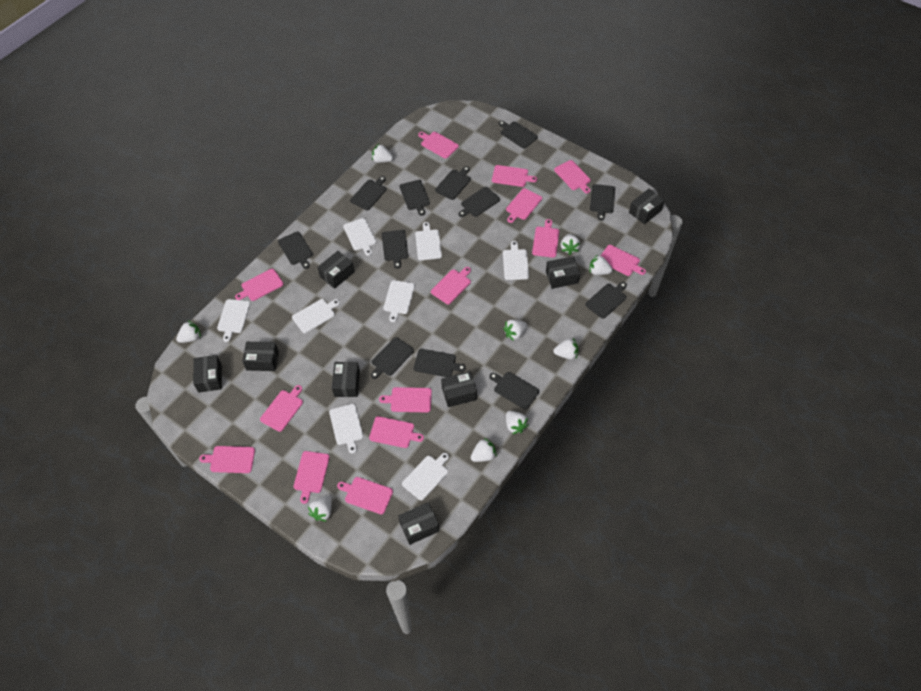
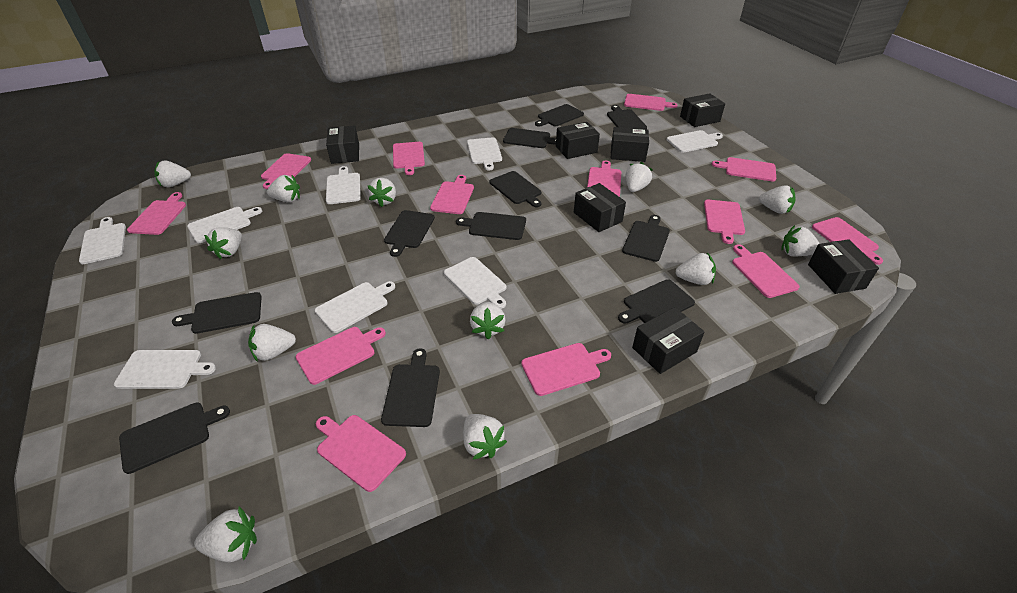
black box: [193,355,222,393] [242,342,279,371] [318,251,355,289] [332,362,360,397] [398,502,440,545] [441,371,477,407] [546,256,580,289] [629,189,665,224] = 8 -> [326,125,359,164] [556,122,600,159] [574,183,626,232] [611,127,649,162] [632,307,705,374] [680,93,725,127] [808,239,879,294] = 7
black cutting board: [278,231,313,269] [350,176,387,210] [371,337,414,379] [382,230,408,269] [400,180,430,216] [413,349,466,377] [435,166,471,200] [459,187,500,217] [489,372,540,410] [499,121,538,149] [585,282,627,319] [590,184,615,221] = 12 -> [119,402,230,474] [172,292,262,334] [381,348,440,427] [384,210,435,257] [456,212,526,240] [490,171,541,207] [503,128,556,148] [535,104,584,127] [607,105,647,129] [618,279,695,324] [622,215,670,262] = 11
pink cutting board: [199,446,255,473] [235,269,284,301] [260,385,303,432] [294,451,330,504] [337,477,393,514] [369,416,424,448] [379,387,432,412] [418,132,459,159] [431,267,471,305] [492,165,537,187] [506,188,542,223] [532,219,559,258] [554,160,591,193] [601,245,646,276] = 14 -> [127,192,186,235] [261,153,311,189] [296,327,386,385] [316,415,406,492] [393,142,425,175] [430,175,474,214] [521,343,611,396] [587,161,621,196] [624,94,678,111] [704,200,745,244] [712,157,776,182] [732,244,800,298] [812,217,883,265] = 13
white strawberry: [176,320,201,343] [308,495,332,522] [372,144,393,163] [471,438,497,462] [503,320,527,341] [506,411,528,434] [553,338,578,359] [561,234,580,255] [590,255,613,275] = 9 -> [154,161,191,187] [194,507,257,562] [204,227,242,259] [248,324,296,362] [267,175,300,202] [368,178,396,207] [463,414,507,459] [470,302,505,339] [626,162,653,192] [676,253,716,285] [759,185,796,214] [781,225,820,256] = 12

